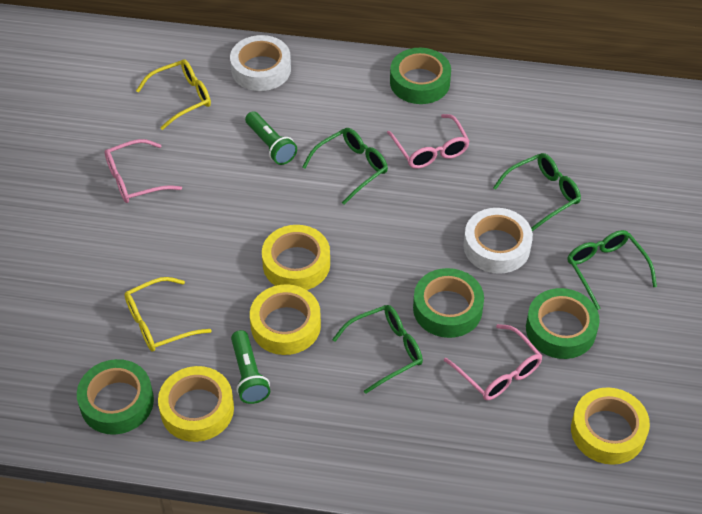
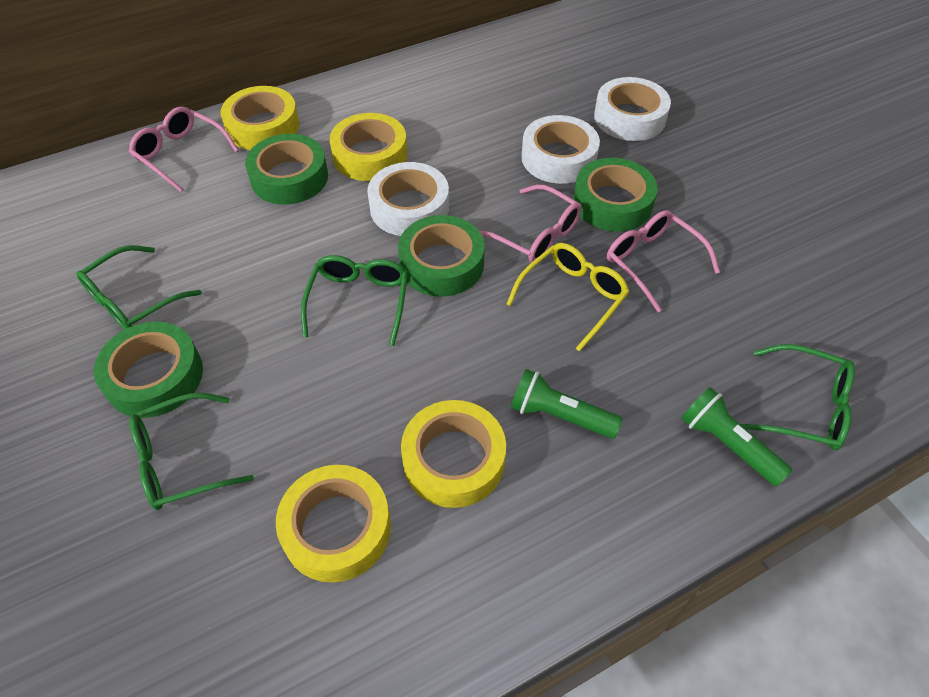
white tape: [230,35,291,91] [463,208,533,274] = 2 -> [367,162,449,236] [521,115,600,184] [594,77,671,141] = 3
yellow glasses: [124,277,211,352] [136,59,211,130] = 2 -> [507,243,629,352] = 1

